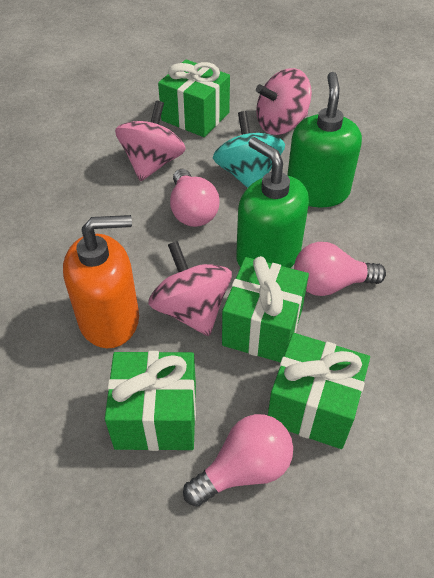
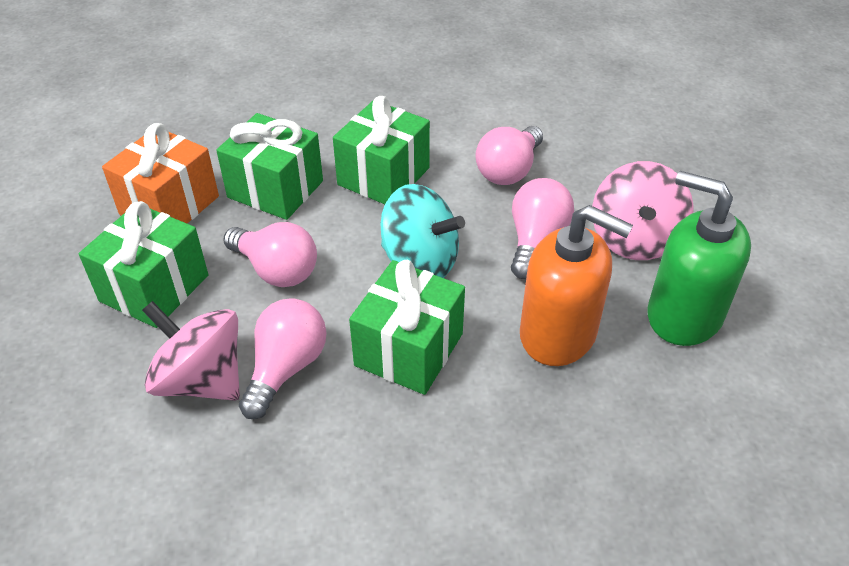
green soap dispenser: [236,137,309,268] [287,72,362,207] = 2 -> [647,171,751,346] = 1
orange gift: none = 0 -> [102,123,219,223] = 1
pink light bulb: [170,169,220,227] [183,414,293,507] [294,242,386,296] = 3 -> [223,222,317,287] [239,298,327,419] [475,126,543,185] [511,178,574,279] = 4
pink spinning top: [115,101,186,181] [148,241,232,336] [256,68,312,135] = 3 -> [142,301,240,401] [592,161,694,260] = 2

